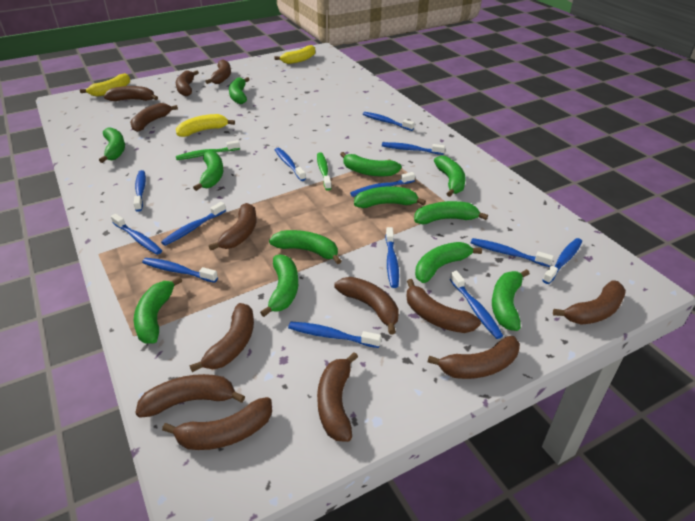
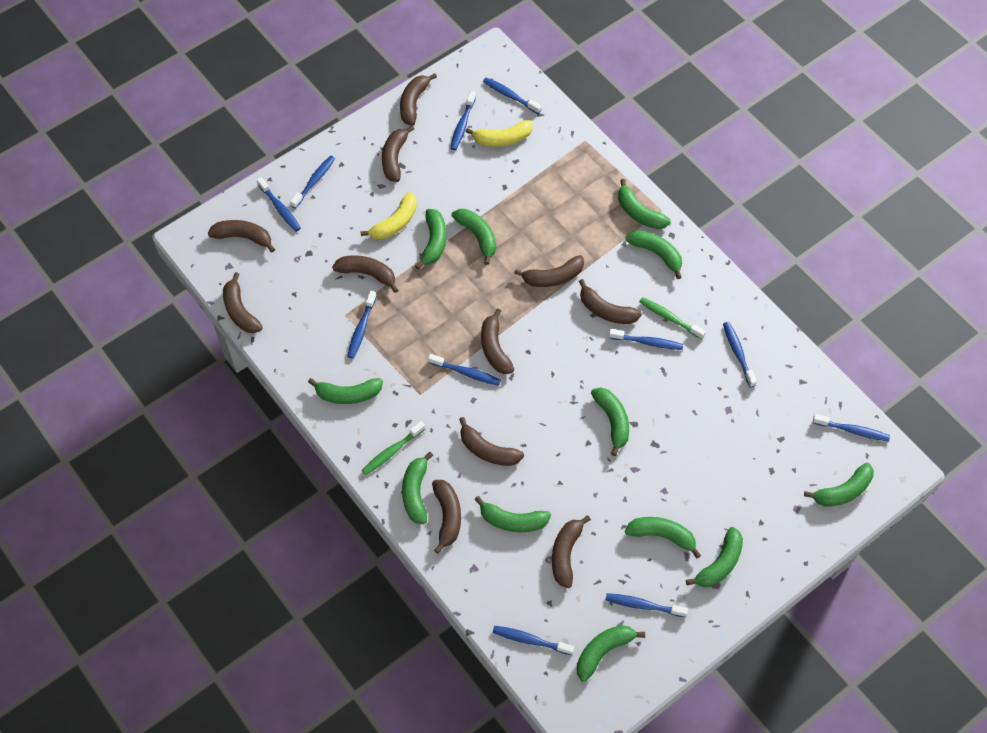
blue toothbrush: [111,214,162,255] [134,170,146,212] [142,258,218,283] [161,202,226,246] [275,148,306,181] [288,322,381,348] [350,172,415,197] [363,112,415,131] [382,142,445,155] [385,227,399,288] [450,271,503,339] [471,238,554,267] [542,238,582,284] = 13 -> [257,177,301,232] [290,155,335,209] [347,291,377,358] [428,354,501,386] [450,91,476,150] [483,77,541,114] [493,626,574,655] [606,593,688,617] [609,329,683,350] [723,322,757,387] [813,414,890,441] = 11
brown banana: [104,86,158,101] [130,103,178,132] [135,374,245,418] [162,397,272,450] [176,70,199,96] [190,303,254,372] [205,59,231,84] [209,203,257,250] [317,352,358,442] [334,277,399,335] [406,279,481,333] [428,336,520,379] [553,280,626,325] = 13 -> [208,220,275,252] [223,272,263,333] [332,255,398,293] [382,126,414,182] [400,73,437,126] [432,480,461,554] [459,417,524,466] [481,308,514,374] [514,255,584,287] [552,515,591,588] [579,279,642,324] = 11
yellow banana: [80,73,130,97] [176,114,235,137] [275,45,315,64] = 3 -> [360,192,417,239] [465,120,533,147] = 2

